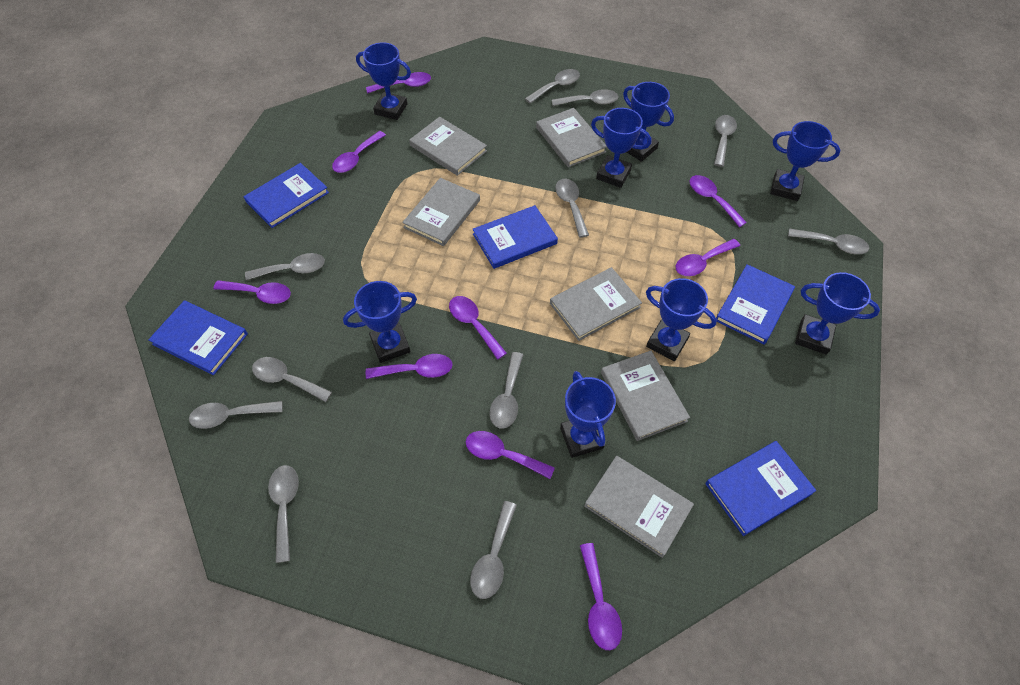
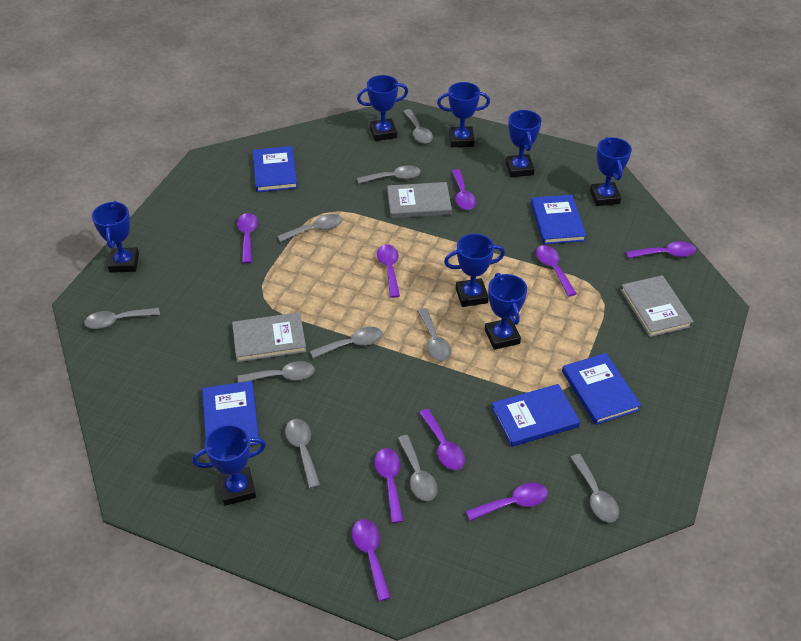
grey book: [402,178,480,246] [409,117,487,176] [536,108,607,167] [550,267,642,341] [584,456,694,558] [601,351,690,441] = 6 -> [232,312,307,362] [387,182,452,219] [621,275,694,337] = 3
grey spoon: [189,401,283,429] [245,253,325,280] [252,357,332,402] [268,465,299,563] [470,501,517,599] [489,352,523,428] [525,69,580,104] [552,89,618,106] [555,179,589,238] [714,115,737,167] [788,229,869,254] = 11 -> [84,308,160,329] [237,361,315,383] [277,214,342,242] [285,419,320,489] [310,327,383,359] [357,165,421,184] [398,435,438,501] [403,109,433,144] [418,308,451,361] [570,454,619,523] = 10

